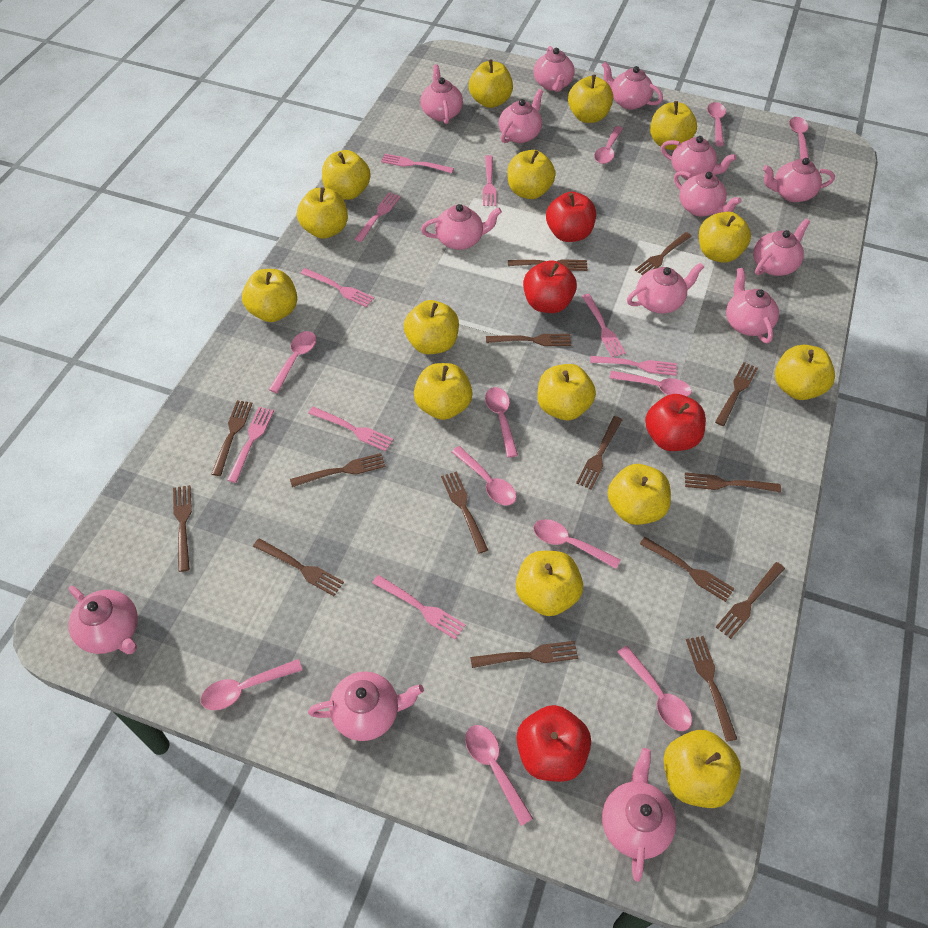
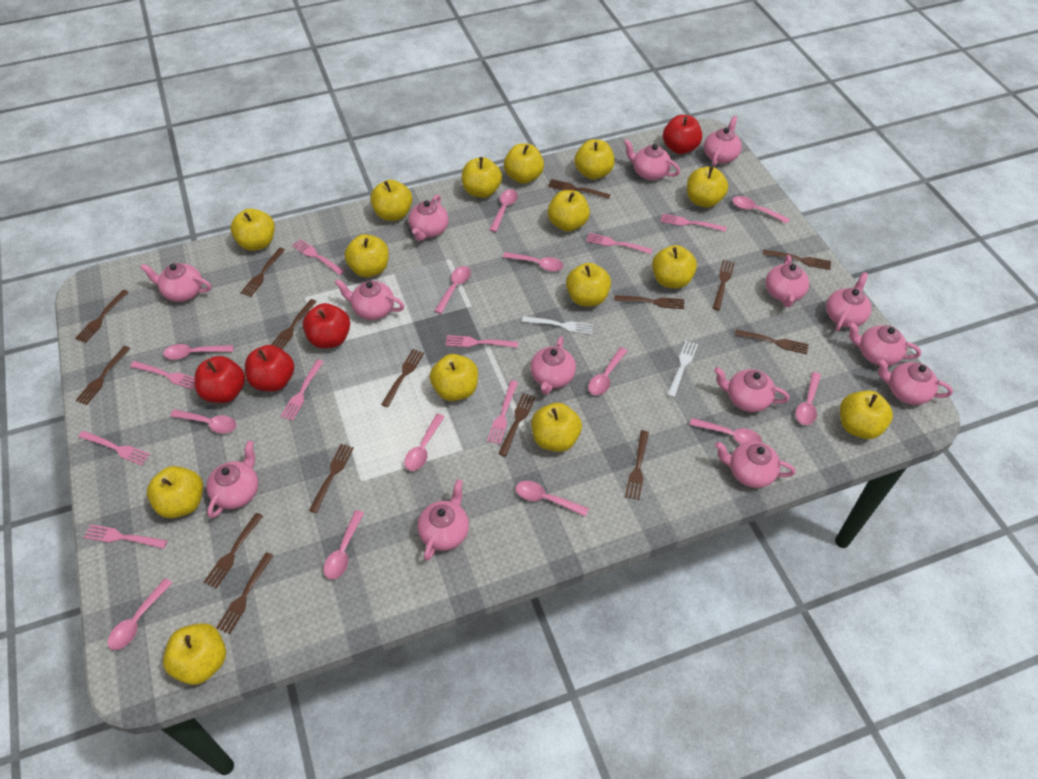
pink spoon: [201,659,302,710] [268,331,316,393] [452,446,516,505] [465,725,533,826] [485,387,518,458] [533,519,621,569] [594,126,623,164] [610,371,692,397] [617,646,692,731] [707,102,726,146] [789,117,809,159] = 11 -> [108,578,172,650] [163,344,234,360] [170,409,236,433] [324,510,364,579] [404,414,445,471] [435,266,471,314] [489,189,518,232] [503,252,564,271] [516,481,589,517] [588,347,627,395] [689,418,762,444] [732,196,790,224] [795,372,821,425] = 13
white fork: none = 0 -> [522,316,594,335] [667,341,698,398] = 2

